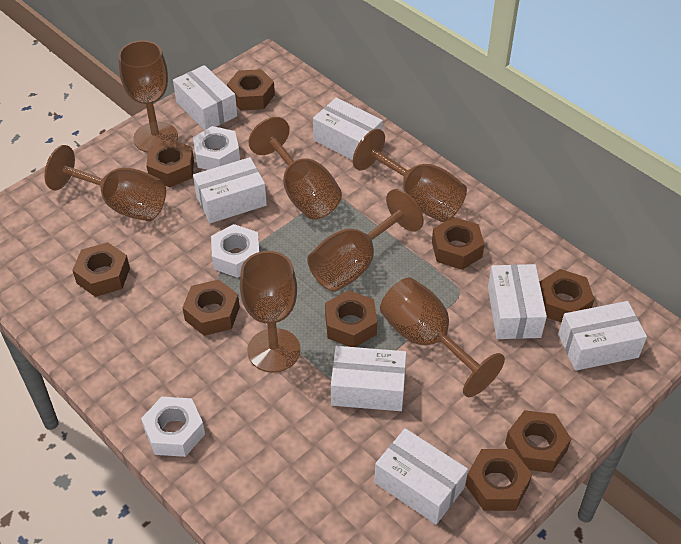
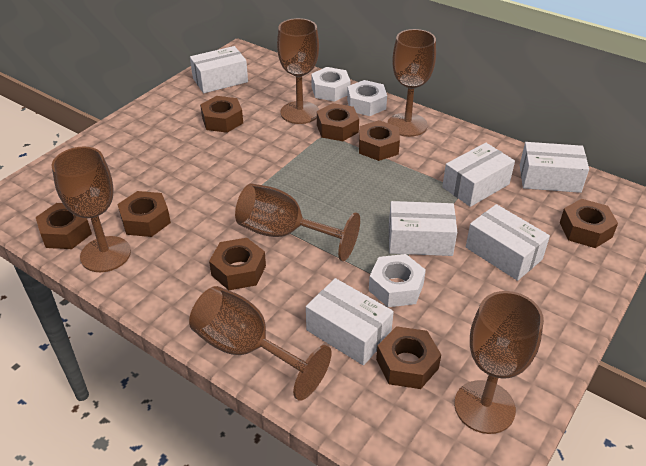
brown goblet: [44,145,166,221] [118,40,178,153] [240,251,300,373] [249,117,342,220] [307,189,424,292] [353,129,467,222] [380,278,505,397] = 7 -> [52,147,131,272] [189,286,331,401] [235,183,360,261] [277,18,319,124] [388,29,436,137] [454,291,544,434] = 6
brown nut: [72,242,130,297] [146,139,194,187] [182,279,240,336] [227,69,275,111] [325,290,377,347] [432,217,484,270] [465,449,532,511] [505,410,571,473] [540,269,594,323] = 9 -> [36,203,92,249] [118,191,171,237] [200,96,243,133] [209,238,266,290] [317,103,359,141] [359,120,400,161] [376,326,441,389] [560,199,618,248] = 8
white box: [173,65,237,130] [193,157,267,223] [313,97,383,160] [331,346,406,411] [374,428,468,524] [488,264,547,339] [558,301,647,371] = 7 -> [190,46,248,93] [306,278,394,365] [389,201,457,256] [442,143,515,207] [466,204,550,281] [520,142,589,193] = 6

